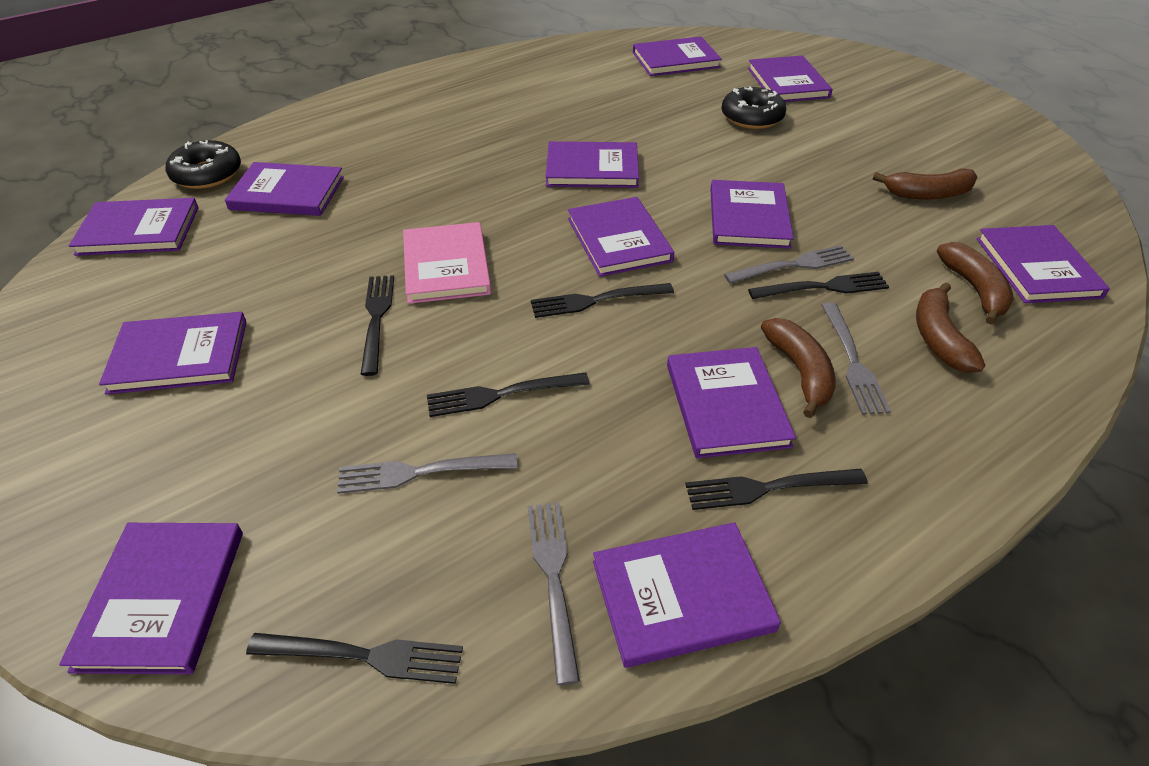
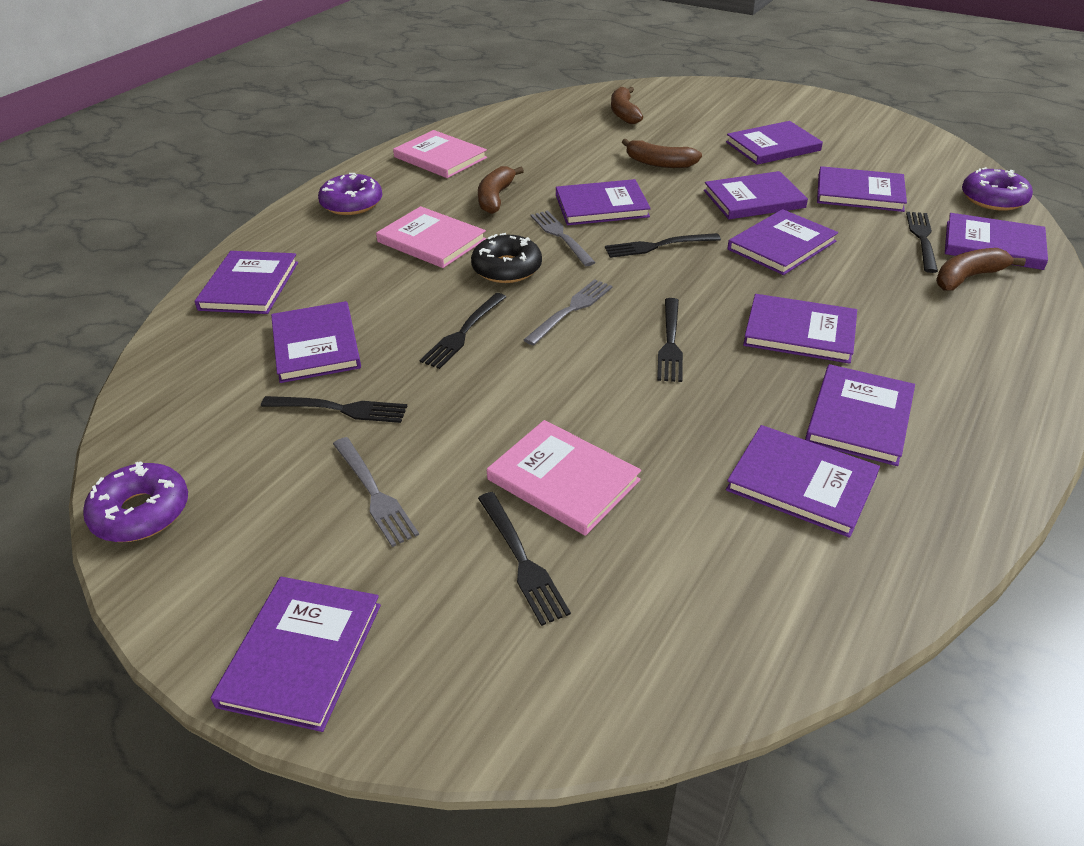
black donut: [166,140,241,189] [721,86,786,129] = 2 -> [471,233,542,283] = 1
grey fork: [337,453,517,494] [527,502,580,685] [724,245,854,284] [822,302,891,415] = 4 -> [333,437,419,547] [524,279,613,345] [531,211,596,266] = 3
pink book: [403,222,491,304] = 1 -> [376,206,486,268] [393,130,487,178] [487,420,641,536] = 3
purple donut: none = 0 -> [83,462,188,542] [318,173,382,215] [962,167,1033,211] = 3

